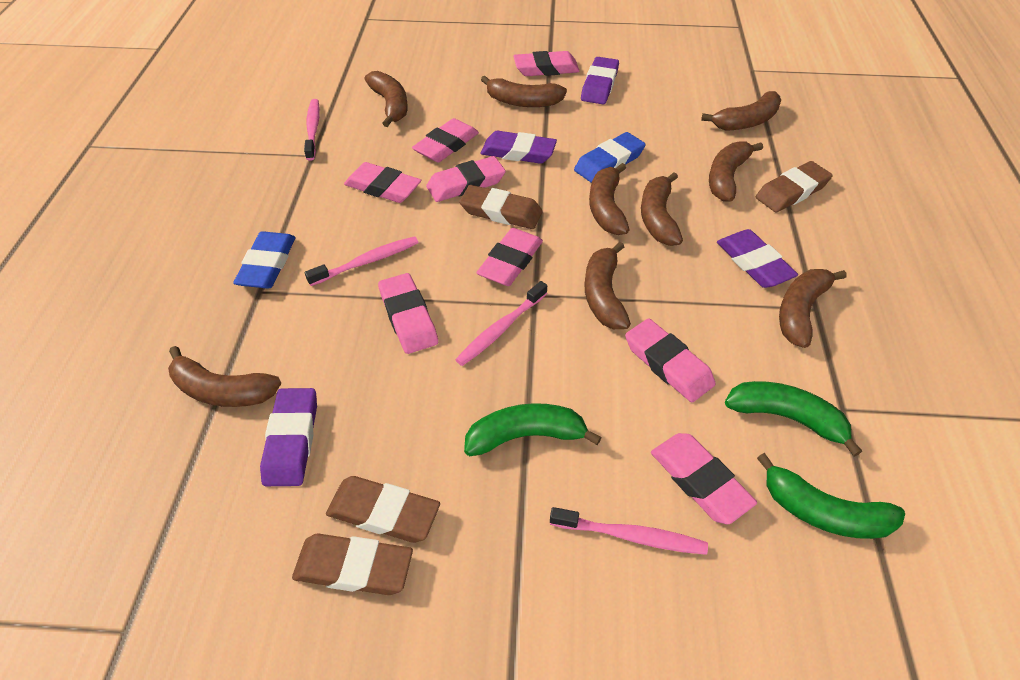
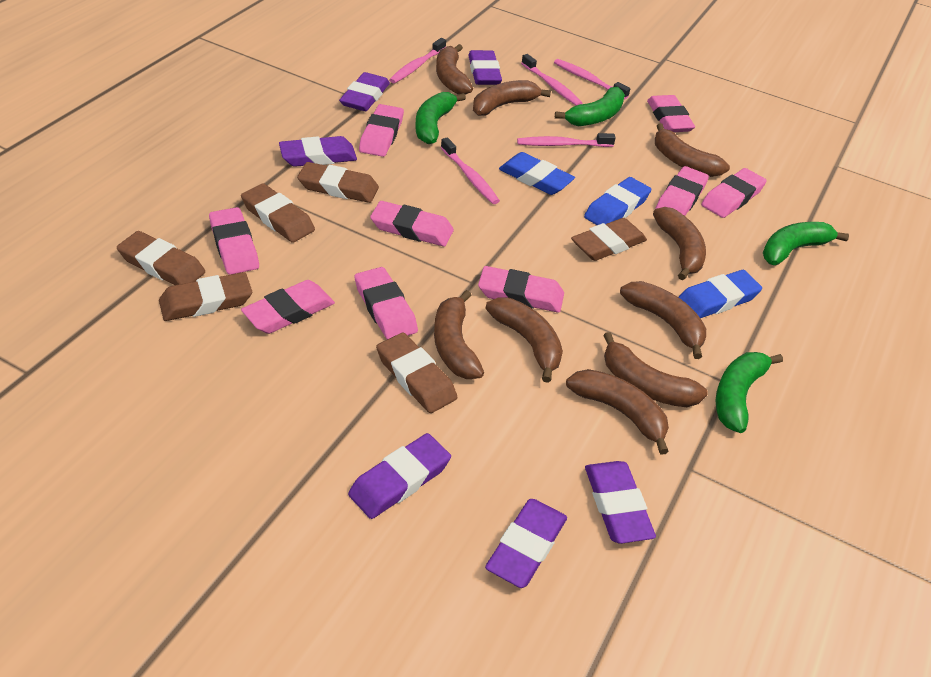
blue eraser: [233,232,296,289] [574,132,646,183] = 2 -> [499,152,575,195] [584,177,651,225] [679,270,762,318] = 3
brown eraser: [292,534,413,595] [326,476,440,543] [459,185,543,229] [756,161,833,212] = 4 -> [117,231,205,285] [159,272,252,321] [241,183,315,243] [297,162,379,203] [376,333,457,413] [571,218,647,261] = 6
green banana: [464,403,602,456] [725,381,862,457] [757,453,905,539] = 3 -> [415,92,466,144] [555,87,625,126] [716,352,783,433] [763,222,849,265] = 4
pink eraser: [344,162,421,203] [378,273,438,354] [412,118,479,162] [426,156,506,202] [476,228,543,286] [513,51,580,76] [625,318,715,402] [651,433,757,524] = 8 -> [209,207,259,275] [241,280,335,334] [354,267,418,339] [359,104,404,157] [370,201,454,247] [478,266,564,313] [647,95,695,132] [655,166,709,216] [701,168,767,218] = 9
pink toothbrush: [304,99,320,161] [305,236,419,286] [455,281,547,366] [550,507,708,555] = 4 -> [389,38,446,83] [441,137,500,204] [517,133,616,147] [521,54,582,106] [554,59,630,99] = 5
purple eraser: [260,388,317,486] [481,131,557,164] [581,57,619,104] [717,229,798,288] = 4 -> [279,136,357,167] [339,72,390,111] [348,433,451,519] [468,50,502,85] [485,499,567,588] [585,461,656,544] = 6

